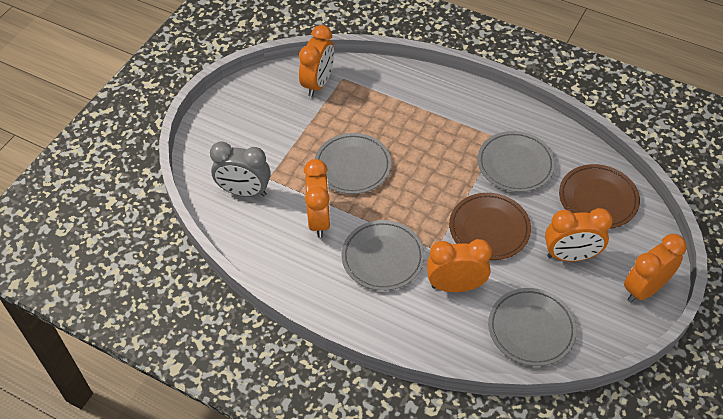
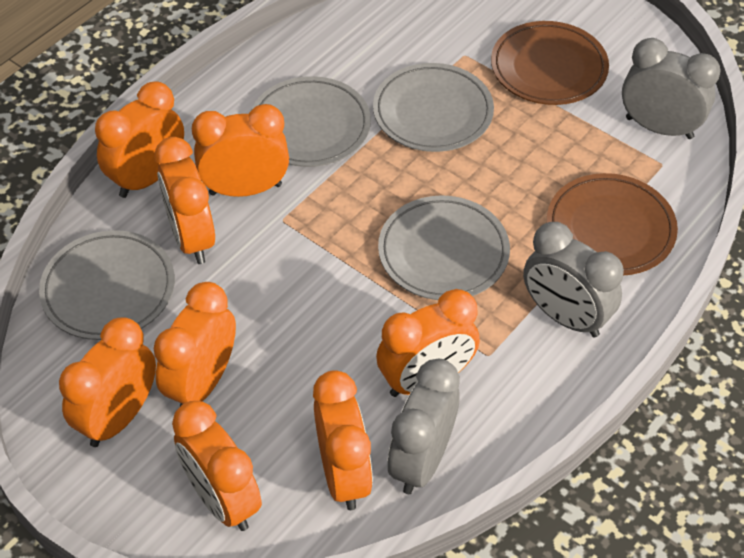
grey clock: [210,142,271,197] = 1 -> [388,359,460,494] [523,222,624,337] [622,38,721,139] = 3
orange clock: [299,25,334,97] [304,159,331,238] [427,239,492,292] [545,208,613,261] [624,234,686,302] = 5 -> [59,317,156,447] [95,81,184,198] [154,137,215,264] [154,282,236,406] [172,401,262,531] [192,104,289,197] [313,370,373,510] [376,289,480,397] = 8

